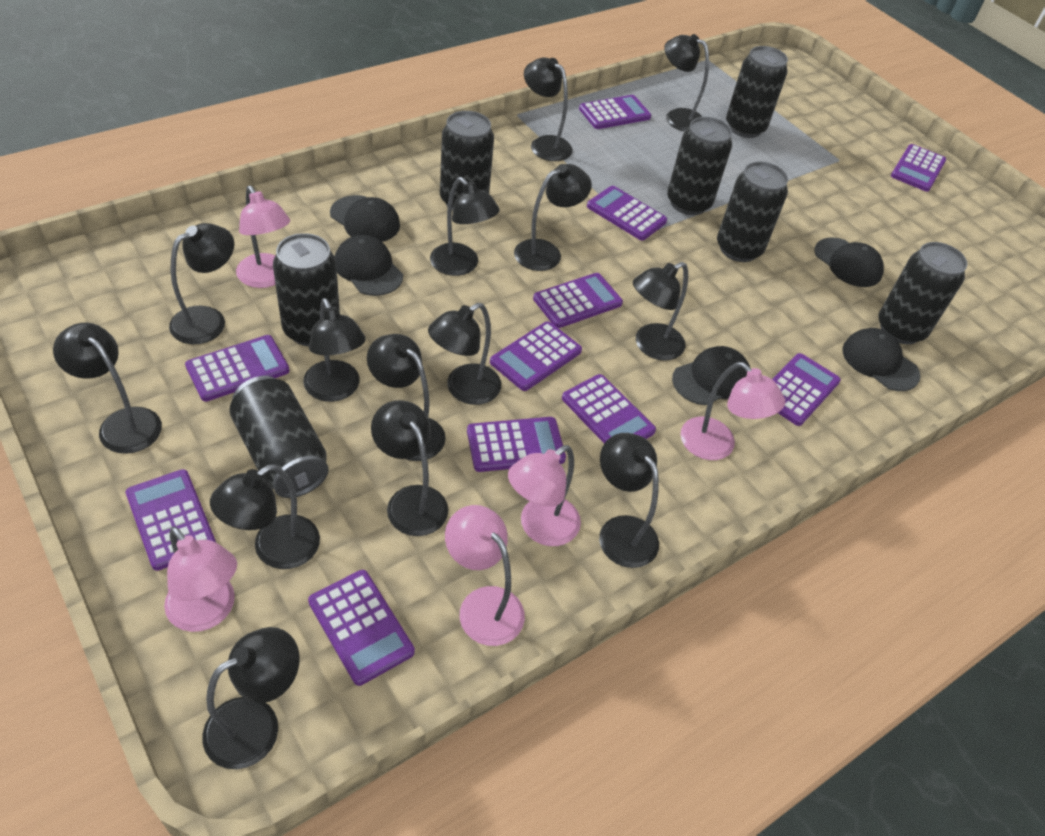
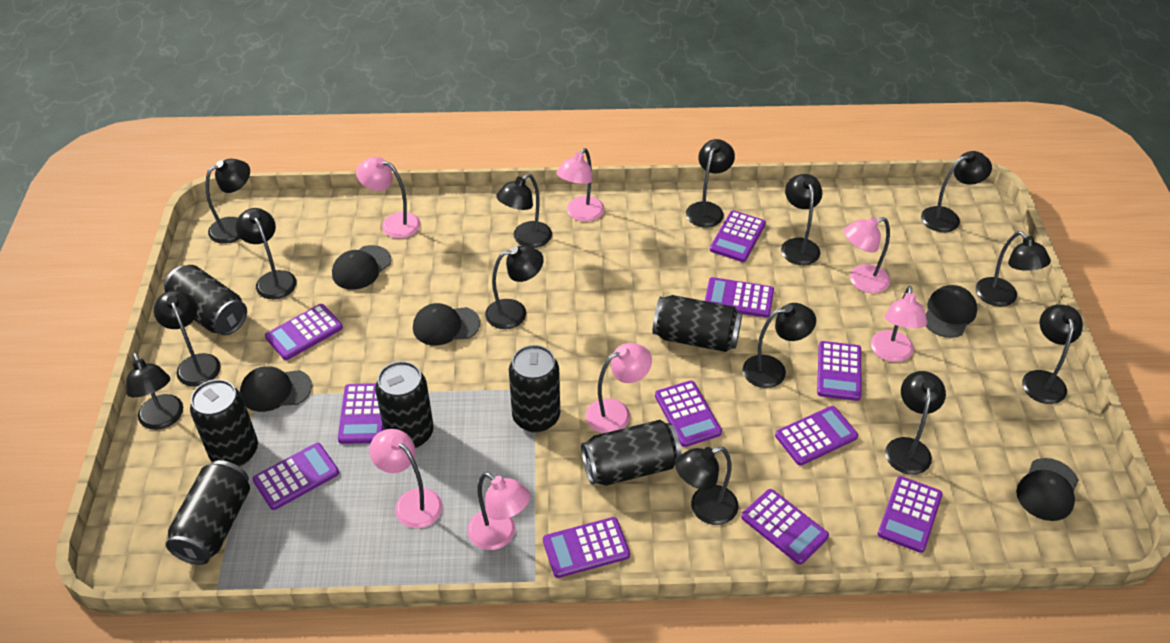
pink lamp: [164,526,237,632] [236,186,290,288] [445,505,525,646] [508,445,581,546] [680,362,785,460] = 5 -> [356,157,421,238] [369,429,443,528] [467,472,530,550] [556,148,605,222] [586,343,652,433] [844,217,890,293] [871,286,927,362] = 7

